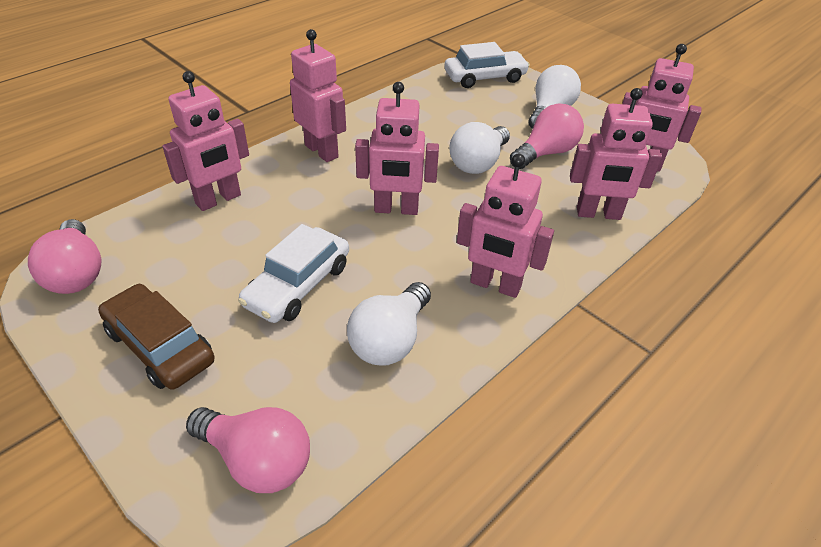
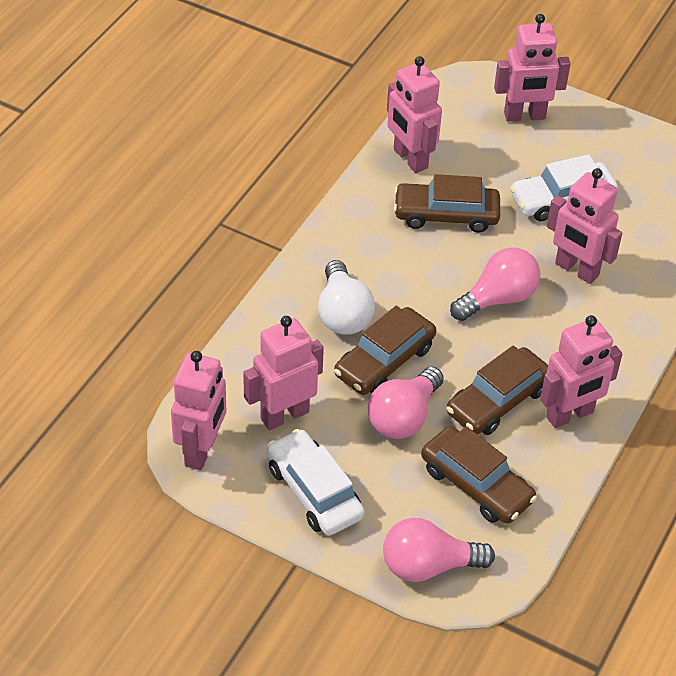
brown car: [98,284,215,390] = 1 -> [334,306,436,395] [393,174,500,233] [421,426,537,524] [446,346,548,435] = 4
white light bulb: [347,282,431,366] [449,122,510,174] [528,65,581,129] = 3 -> [318,260,375,334] = 1

